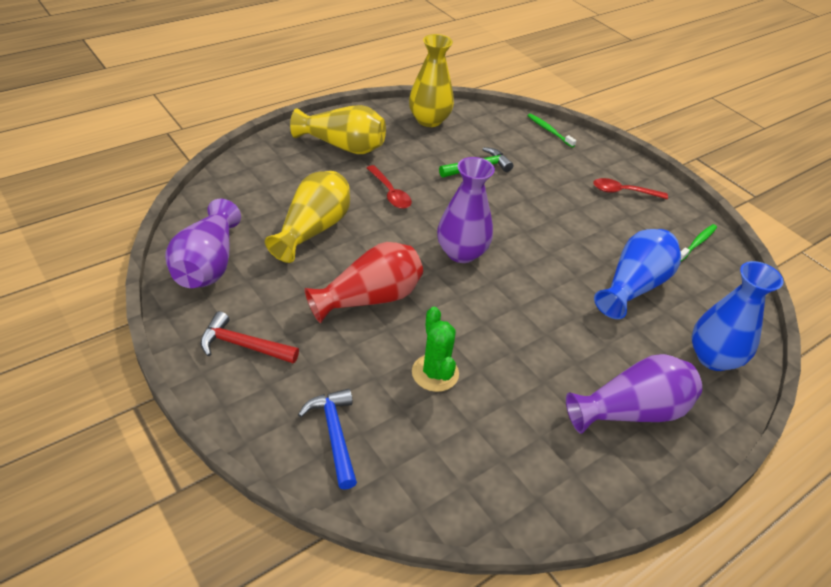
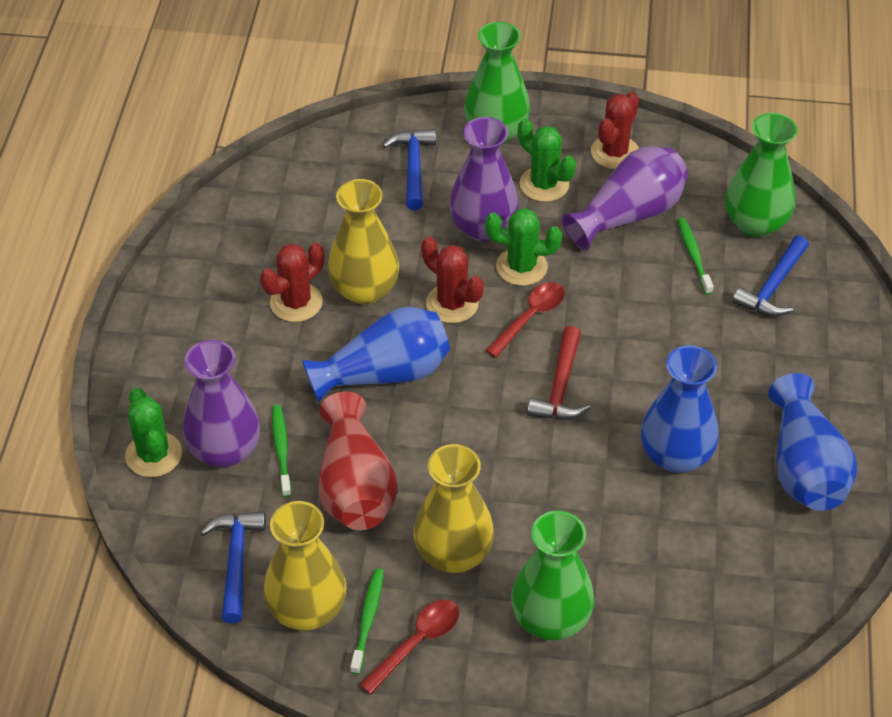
blue hammer: [298,389,357,490] = 1 -> [200,511,266,623] [383,129,436,210] [732,235,809,317] = 3
blue vase: [594,229,681,319] [692,261,784,371] = 2 -> [302,307,450,403] [641,345,719,473] [768,373,857,511] = 3
green cactus: [412,307,459,392] = 1 -> [125,388,182,477] [485,208,562,286] [518,118,576,202] = 3
green hammer: [439,147,513,178] = 1 -> none = 0
green toothbrush: [527,113,576,148] [681,224,717,261] = 2 -> [272,405,292,497] [350,569,384,674] [678,217,714,295] = 3
green vase: none = 0 -> [464,22,530,143] [511,511,595,641] [726,113,797,237] = 3
red cactus: none = 0 -> [260,243,324,322] [421,237,484,323] [591,91,639,169] = 3

